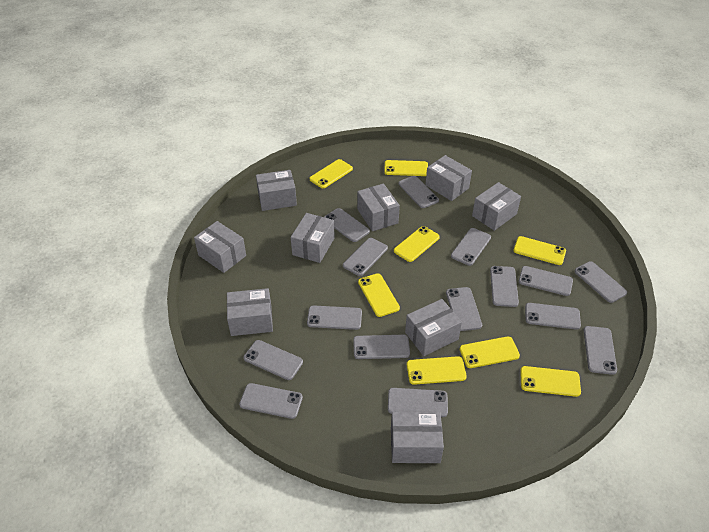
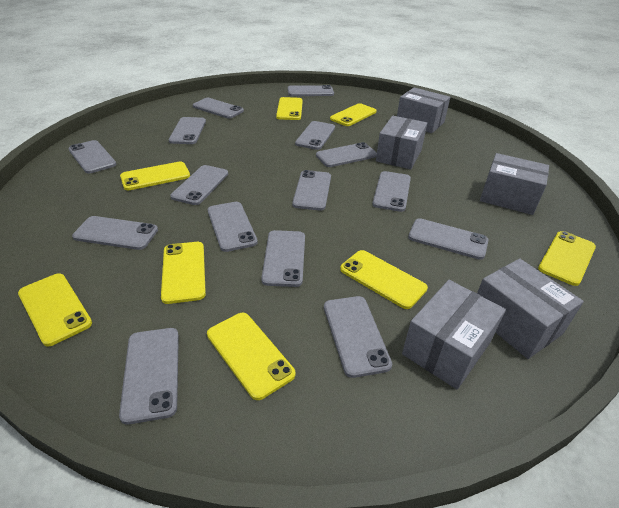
grey box: [194,221,246,273] [227,288,273,336] [256,170,297,211] [291,213,335,263] [357,183,400,231] [391,412,444,463] [405,299,462,356] [425,155,472,201] [472,182,521,231] = 9 -> [376,116,427,169] [397,87,450,133] [402,280,506,390] [477,258,584,359] [480,153,549,215] = 5

